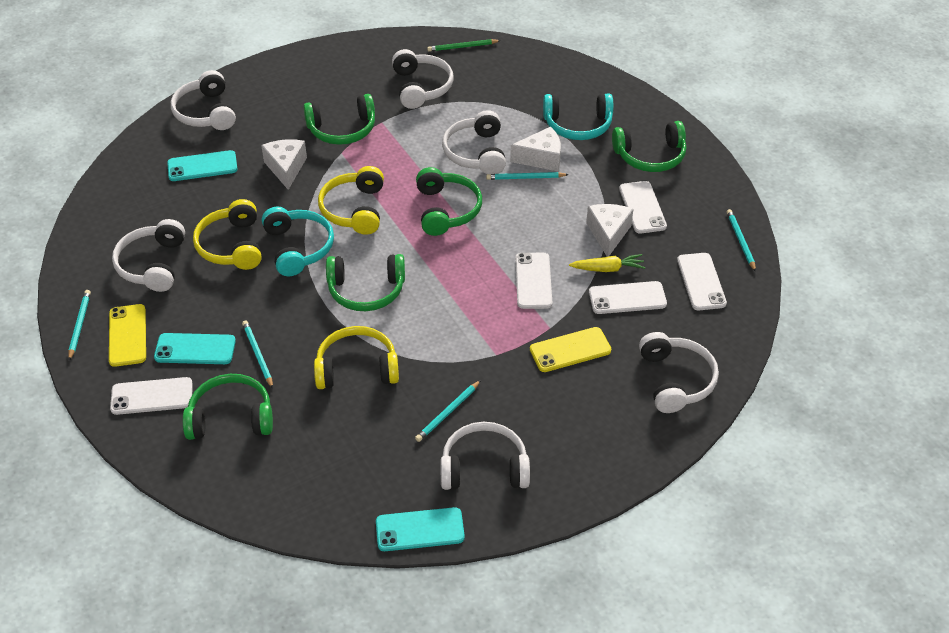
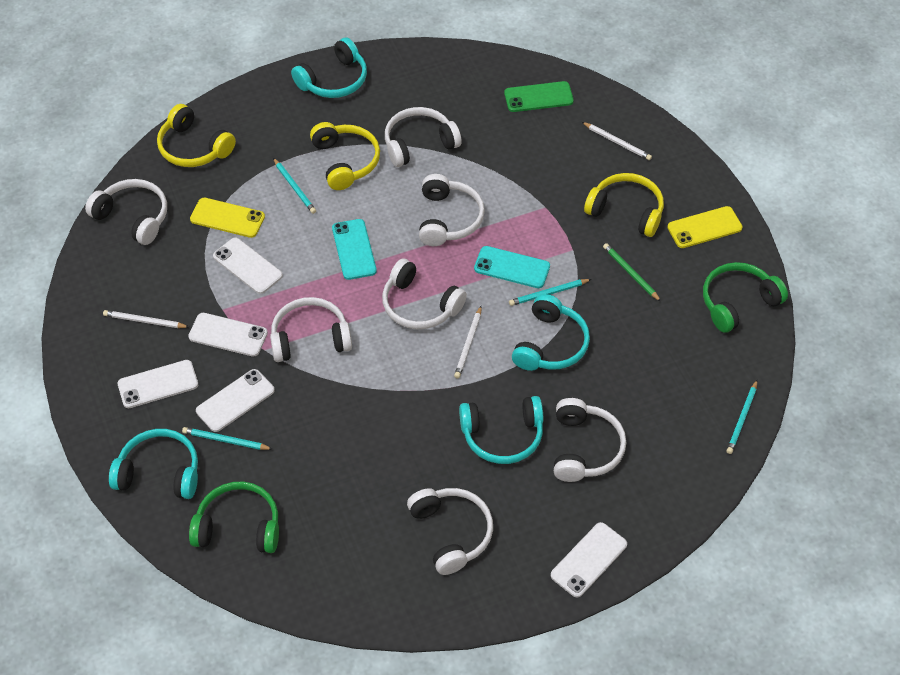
green headphones: [183,374,273,440] [303,94,375,145] [326,254,405,311] [416,167,482,236] [612,121,686,172] = 5 -> [189,481,279,553] [703,262,788,333] = 2
green phone: none = 0 -> [504,81,574,112] = 1
turquoise headphones: [262,207,334,276] [543,93,613,140] = 2 -> [109,429,198,499] [291,38,367,98] [459,396,543,464] [512,294,590,371] = 4
turquoise pencil: [69,290,91,361] [242,320,273,388] [415,380,481,442] [486,172,569,180] [727,209,756,272] = 5 -> [182,427,272,450] [273,158,316,214] [509,279,591,306] [726,380,757,454] = 4
turquoise phone: [154,333,236,364] [167,150,237,181] [376,507,465,551] = 3 -> [332,219,377,280] [474,246,550,288] = 2
white cheese: [261,139,307,190] [510,127,561,171] [586,204,633,257] = 3 -> none = 0
white headphones: [112,219,185,292] [171,70,236,130] [392,49,454,109] [440,422,530,490] [442,110,506,174] [639,332,719,413] = 6 -> [85,179,167,245] [270,297,352,362] [382,258,467,329] [385,107,461,167] [407,488,493,575] [419,174,485,246] [554,398,626,482] = 7
white pencil: none = 0 -> [103,310,189,328] [454,306,482,378] [582,122,652,160] = 3
yellow carrot: [569,254,645,272] = 1 -> none = 0

